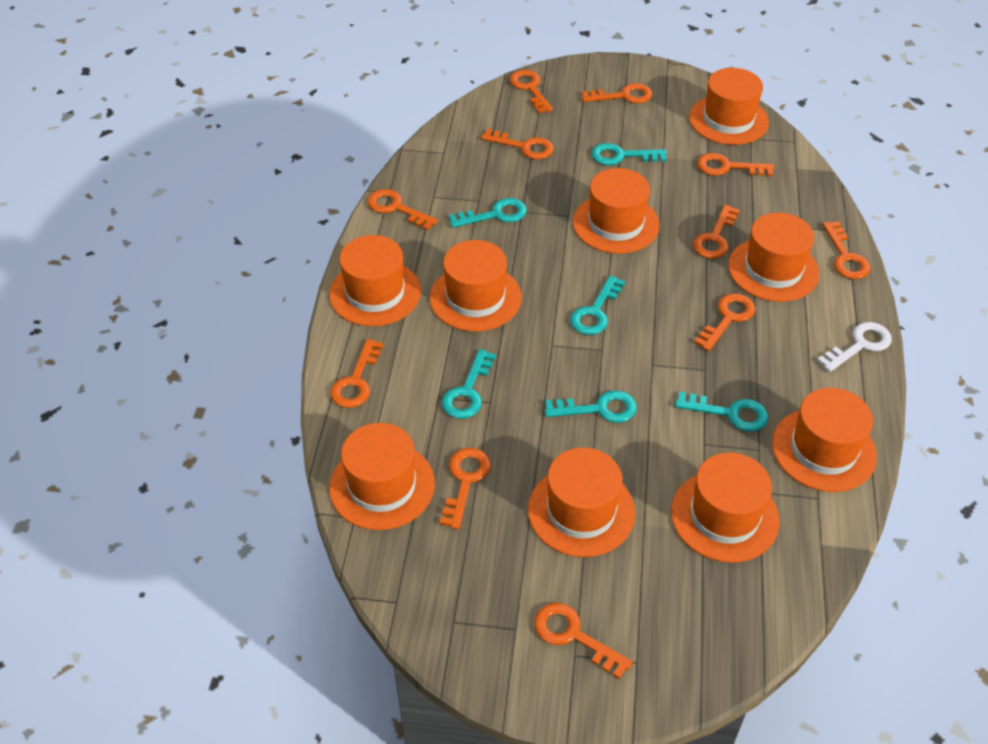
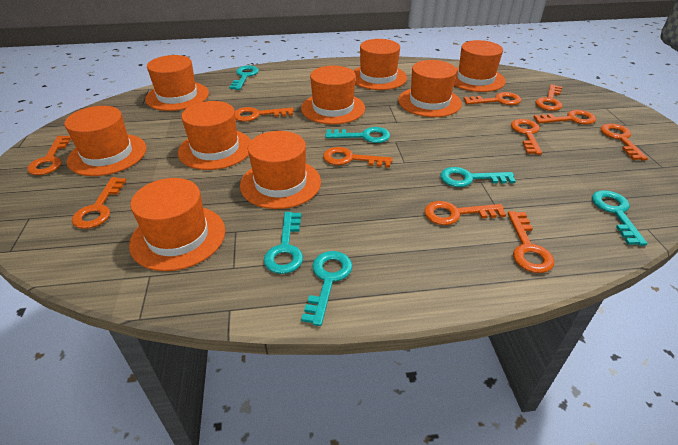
white key: [817,322,892,372] = 1 -> none = 0

